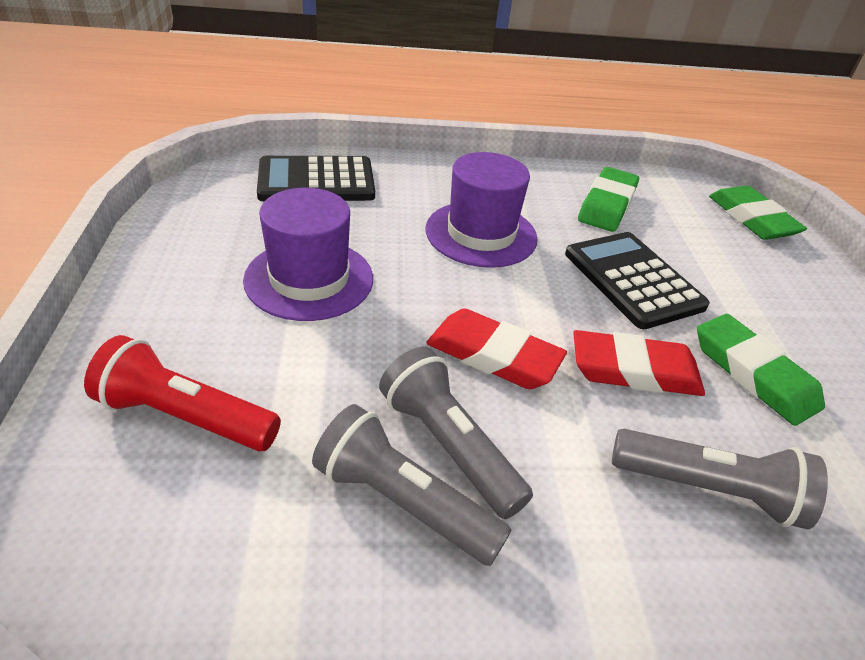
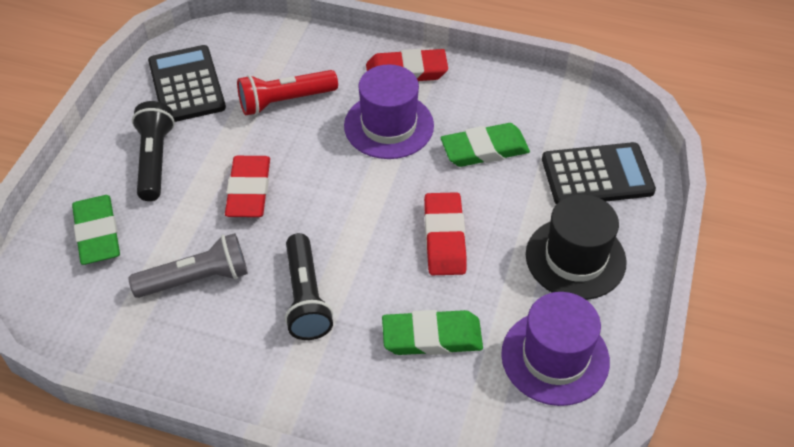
black flashlight: none = 0 -> [132,101,175,201] [285,233,333,340] = 2
black hat: none = 0 -> [526,194,627,300] = 1
grey flashlight: [312,404,512,566] [379,347,533,519] [612,429,828,529] = 3 -> [128,233,248,298] = 1
red eraser: [426,308,567,389] [573,330,705,396] = 2 -> [225,156,270,217] [366,49,448,81] [424,192,467,275] = 3

